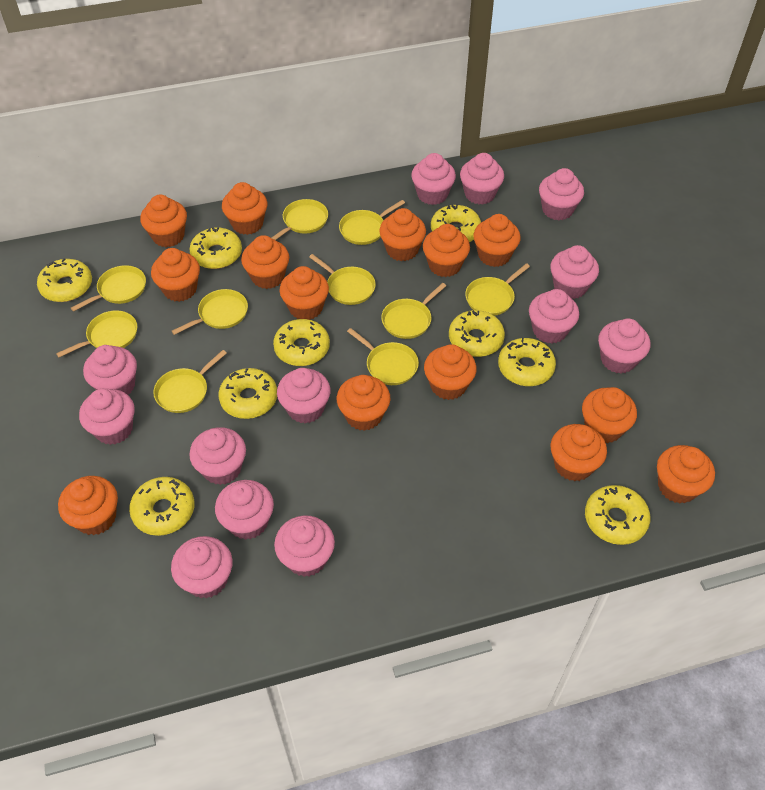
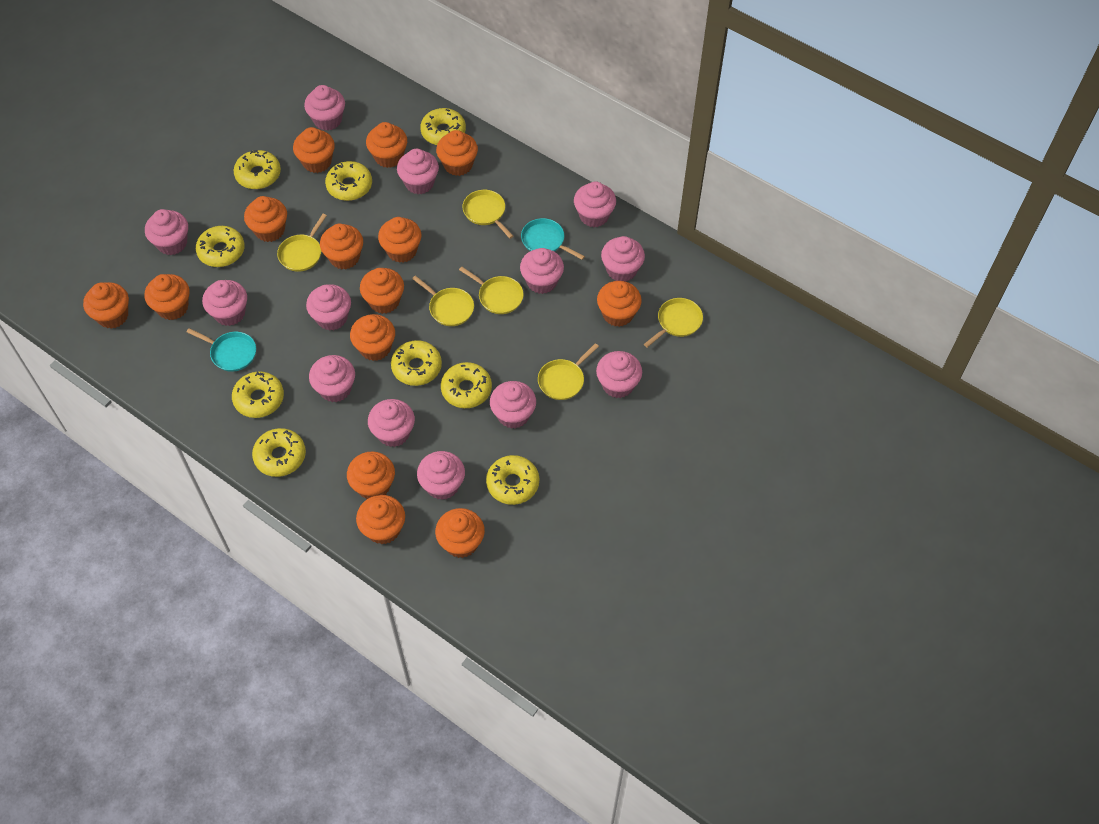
turquoise pan: none = 0 -> [187,328,256,372] [521,218,585,260] = 2
yellow pan: [56,310,137,357] [71,265,146,312] [153,350,227,413] [172,289,248,335] [272,199,328,240] [309,254,376,305] [339,200,405,245] [347,328,419,385] [381,283,446,339] [465,263,530,316] = 10 -> [277,214,327,272] [412,276,474,326] [459,267,524,314] [462,190,513,239] [538,343,599,400] [644,298,703,347] = 6

